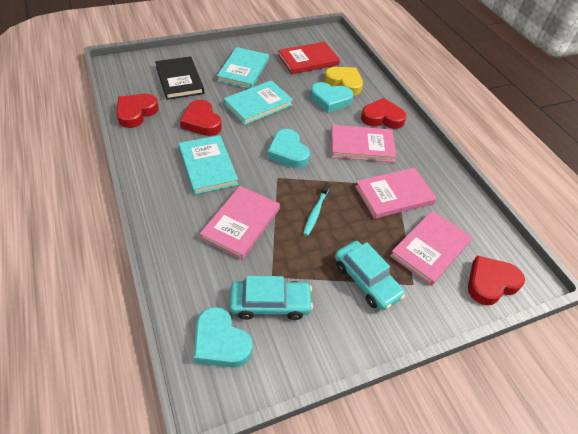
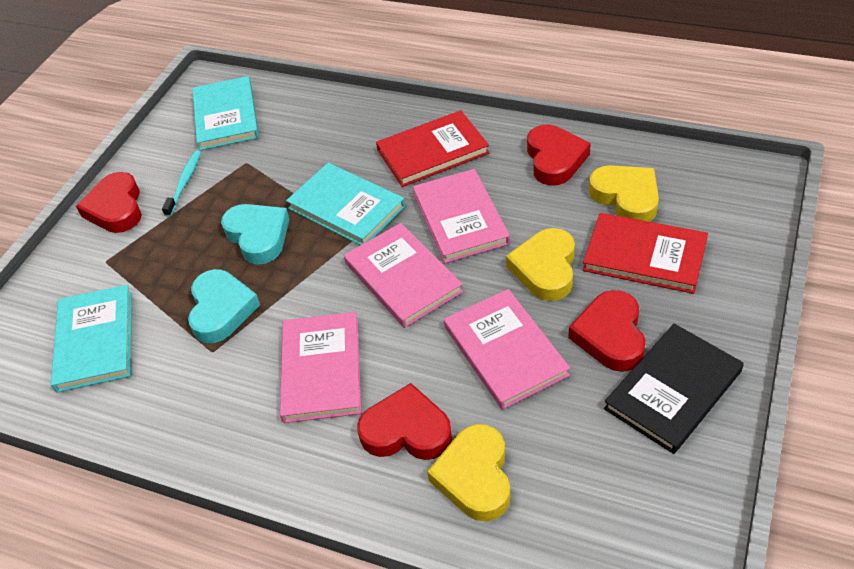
red book: [278,42,340,74] = 1 -> [376,110,489,187] [583,213,708,294] = 2
turquoise car: [230,276,313,320] [335,241,405,310] = 2 -> none = 0
turquoise heart: [194,307,252,368] [267,129,310,168] [310,82,353,113] = 3 -> [188,269,260,343] [221,204,290,265] = 2
yellow heart: [324,67,363,96] = 1 -> [427,424,511,521] [506,228,575,301] [589,165,659,222] = 3

